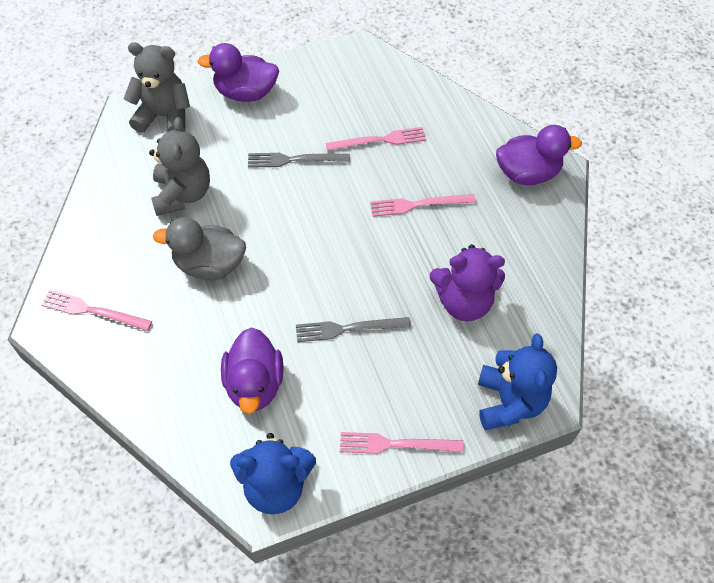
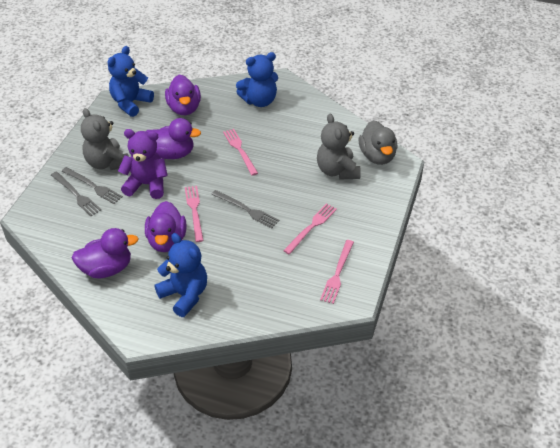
blue teddy bear: [230,433,316,515] [478,334,557,430] = 2 -> [107,46,154,117] [155,233,207,317] [236,52,278,107] = 3
grey fork: [248,153,350,168] [296,317,411,342] = 2 -> [51,172,101,216] [62,167,123,204] [211,190,279,228] = 3
purple duck: [198,43,279,102] [221,327,284,414] [496,125,582,185] = 3 -> [72,228,139,278] [145,201,186,252] [146,118,201,159] [165,75,201,115] = 4

